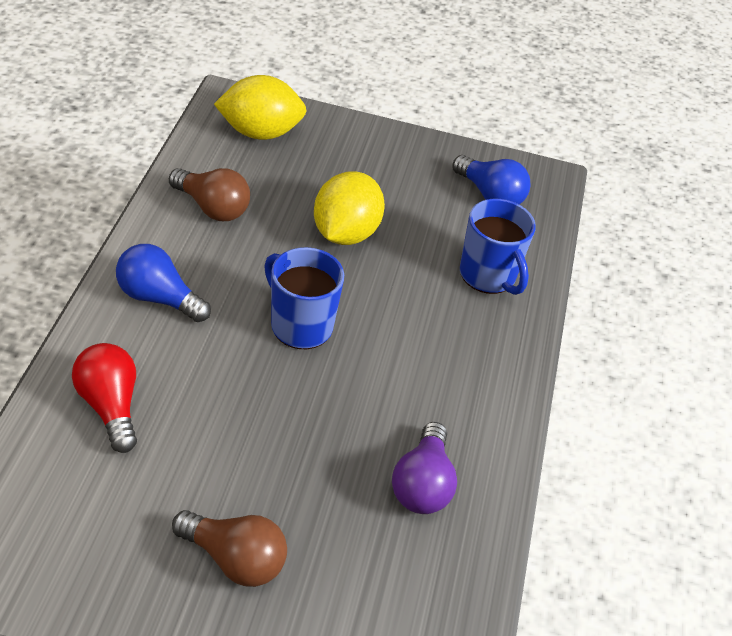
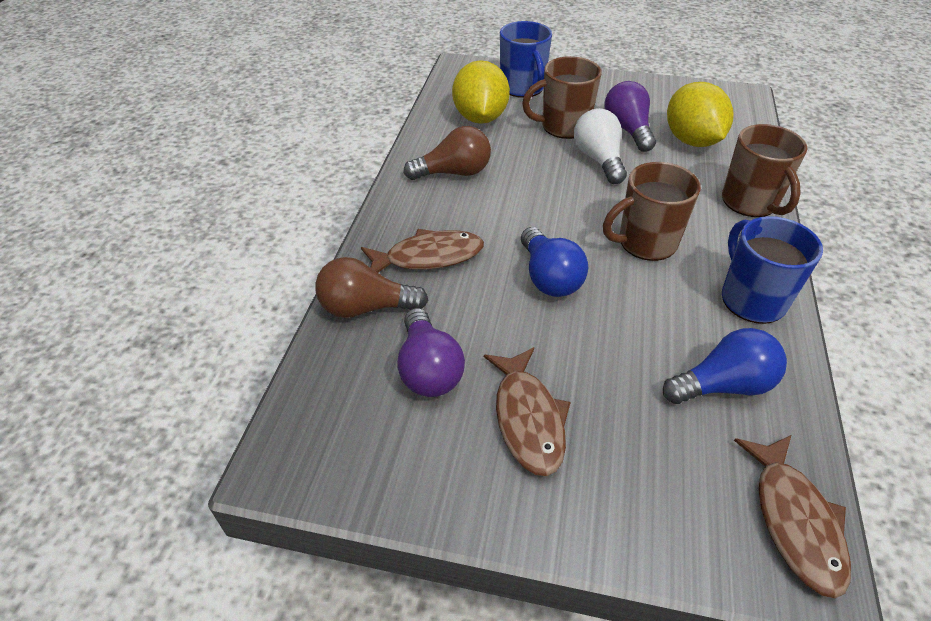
brown fish: none = 0 -> [361,229,484,273] [484,347,571,476] [734,435,851,598] = 3
brown mug: none = 0 -> [522,56,602,139] [603,162,701,261] [722,124,807,217] = 3
purple light bulb: [392,422,457,514] = 1 -> [397,308,465,397] [604,81,656,152] = 2
red light bulb: [72,343,137,453] = 1 -> none = 0
white light bulb: none = 0 -> [574,108,627,184] = 1

